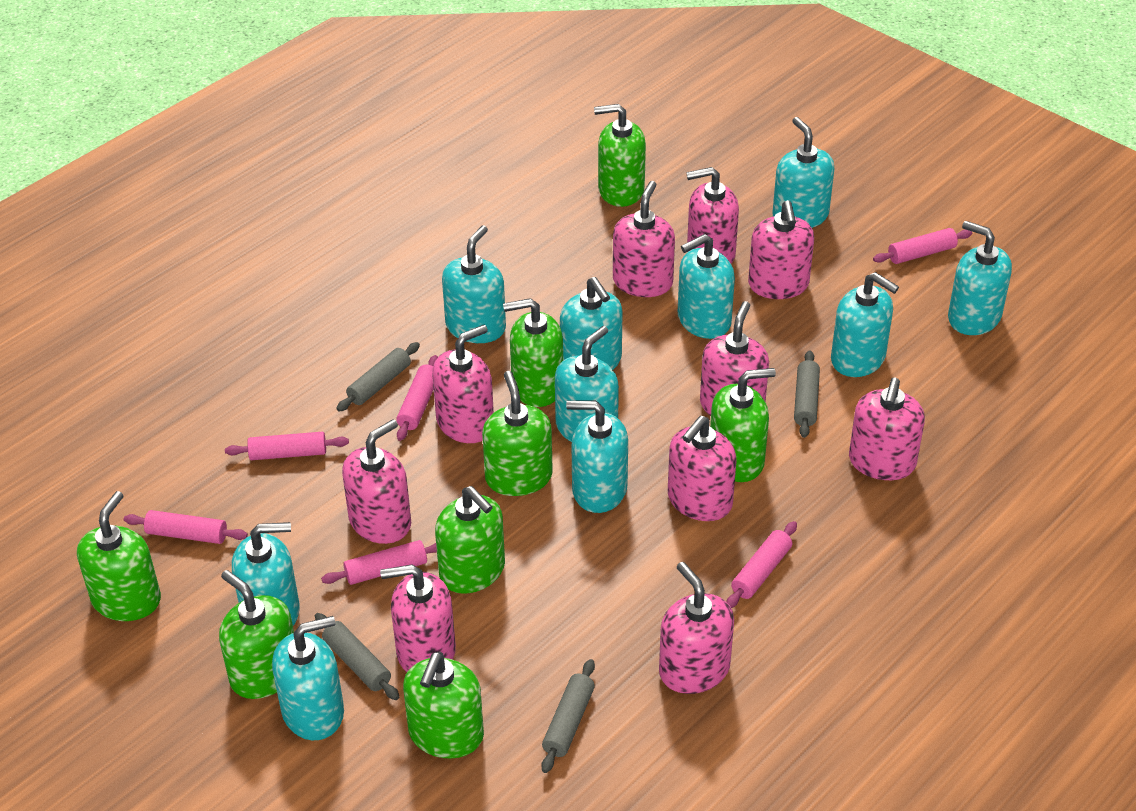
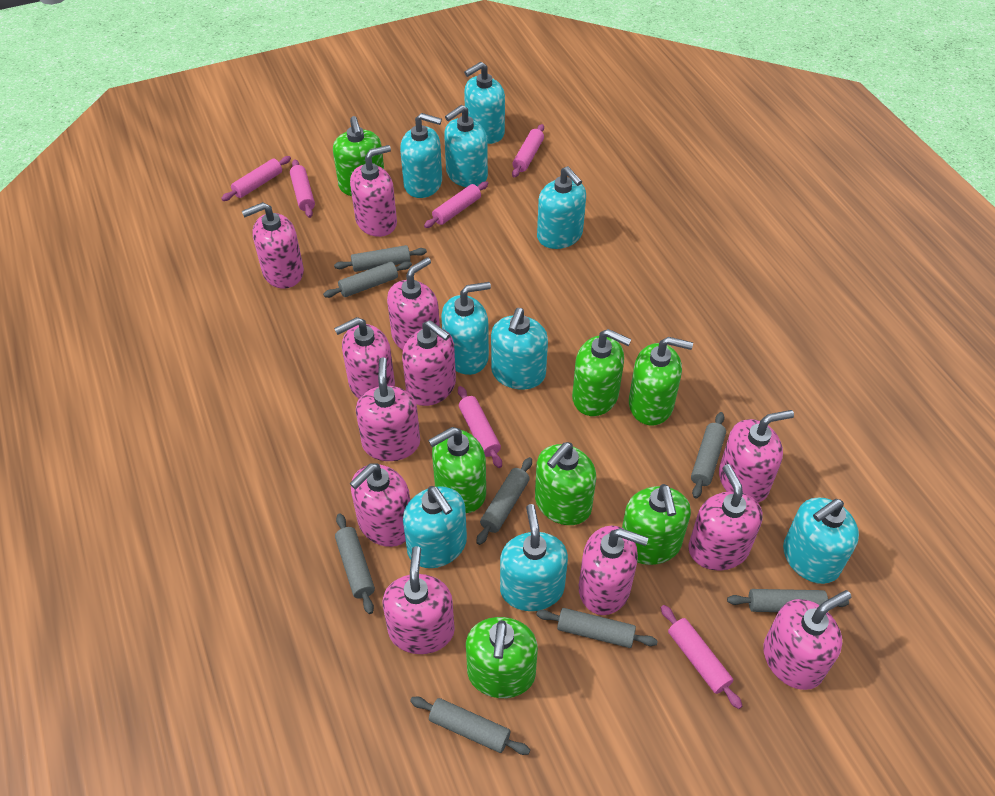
green soap dispenser: [77,491,161,621] [219,570,294,699] [403,652,484,758] [435,486,505,594] [482,371,553,496] [503,298,563,407] [594,104,646,207] [710,368,776,482] = 8 -> [333,116,384,196] [428,427,486,513] [466,617,538,698] [535,442,596,525] [572,329,632,416] [622,484,691,565] [629,337,693,425] = 7
grey rolling pin: [315,613,399,700] [336,342,420,412] [541,659,595,773] [794,350,820,438] = 4 -> [323,261,412,298] [334,245,427,272] [335,514,375,614] [410,697,530,755] [476,457,532,545] [536,608,658,648] [691,412,726,499] [727,589,849,612] = 8
pink soap dispenser: [342,419,411,544] [380,565,456,672] [432,325,494,443] [613,181,675,297] [659,562,734,694] [668,416,737,521] [686,167,739,264] [700,301,769,416] [748,200,814,299] [849,378,925,480] = 10 -> [242,202,304,288] [334,317,395,399] [350,145,397,237] [350,463,410,547] [356,357,420,461] [382,546,455,654] [387,257,440,350] [402,320,456,406] [579,526,648,615] [688,464,763,570] [719,410,794,503] [763,590,851,690] = 12
turquoise soap dispenser: [232,522,300,626] [272,616,344,740] [442,225,506,343] [555,326,619,442] [560,277,623,370] [566,400,628,513] [678,234,735,339] [772,117,834,228] [831,272,899,377] [948,221,1012,335] = 10 -> [400,113,442,198] [403,486,467,568] [441,282,491,375] [444,105,488,187] [464,62,505,144] [491,308,548,390] [500,504,568,611] [537,166,586,249] [783,498,859,584] = 9

